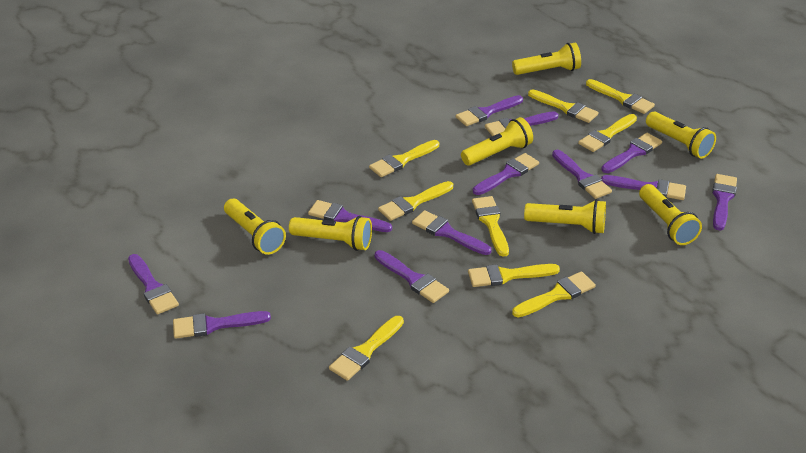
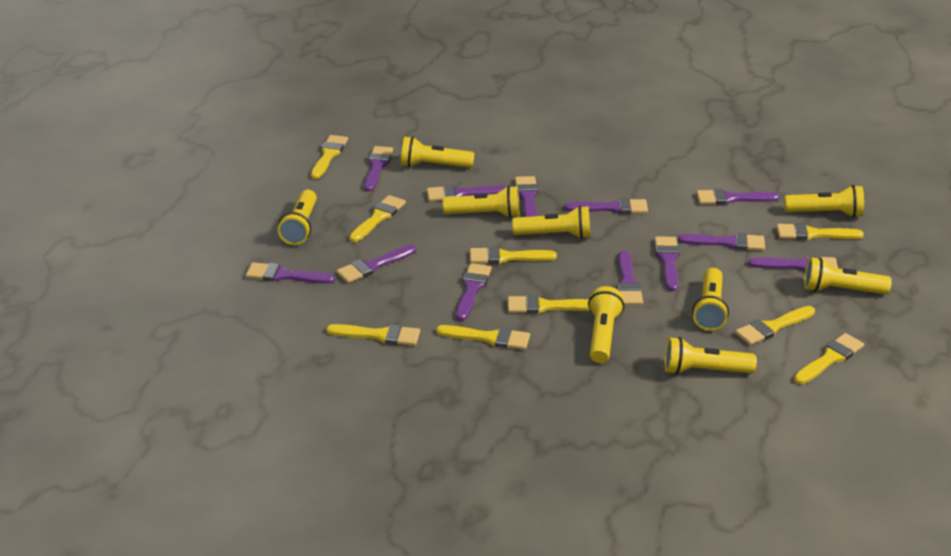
yellow flashlight: [224,199,286,255] [289,216,372,251] [461,117,533,166] [512,43,581,75] [524,199,606,234] [639,184,702,245] [646,112,716,159] = 7 -> [278,189,317,245] [401,136,474,168] [443,186,520,218] [512,206,590,239] [588,286,624,363] [665,337,757,375] [692,268,729,331] [784,185,864,218] [804,257,892,294] = 9

